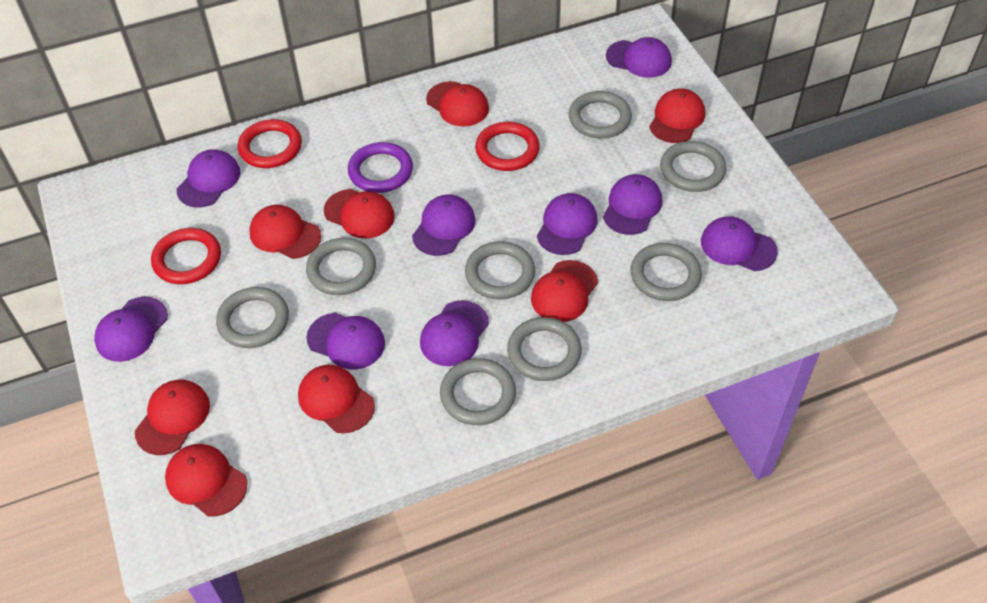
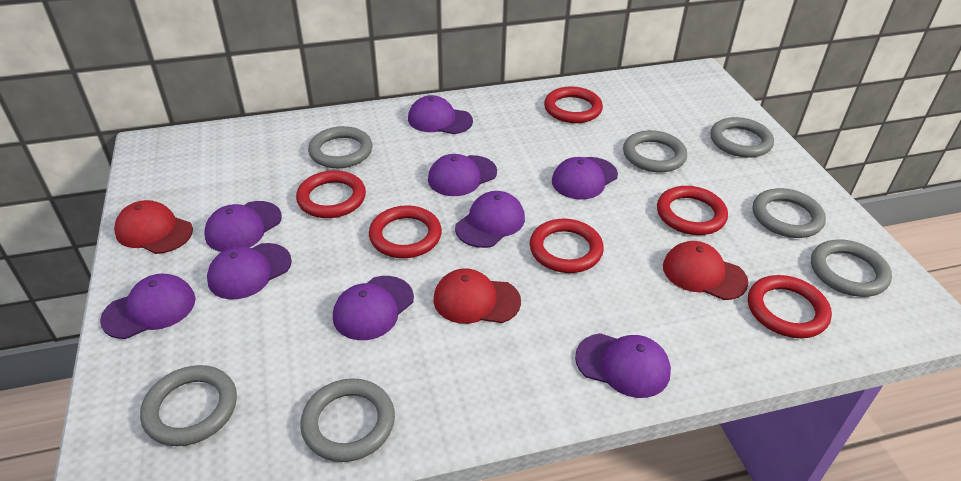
grey ring: [216,287,289,348] [306,238,376,295] [440,358,516,425] [465,241,535,299] [507,317,582,381] [569,91,632,138] [631,243,702,301] [660,141,727,192] = 8 -> [140,365,237,446] [300,378,395,462] [308,126,373,168] [623,130,687,172] [710,117,774,158] [753,188,826,238] [811,240,892,297] = 7
purple ring: [348,142,413,193] = 1 -> none = 0
red cap: [135,380,210,455] [165,444,247,516] [249,205,321,259] [298,365,375,433] [324,189,395,238] [426,81,489,127] [531,260,598,322] [649,88,705,143] = 8 -> [114,200,193,254] [434,268,521,324] [663,241,749,300] = 3
red ring: [151,228,221,284] [238,119,302,168] [475,122,540,171] = 3 -> [296,170,366,218] [369,205,442,258] [530,219,604,273] [544,86,603,123] [657,186,728,235] [748,275,832,338] = 6

